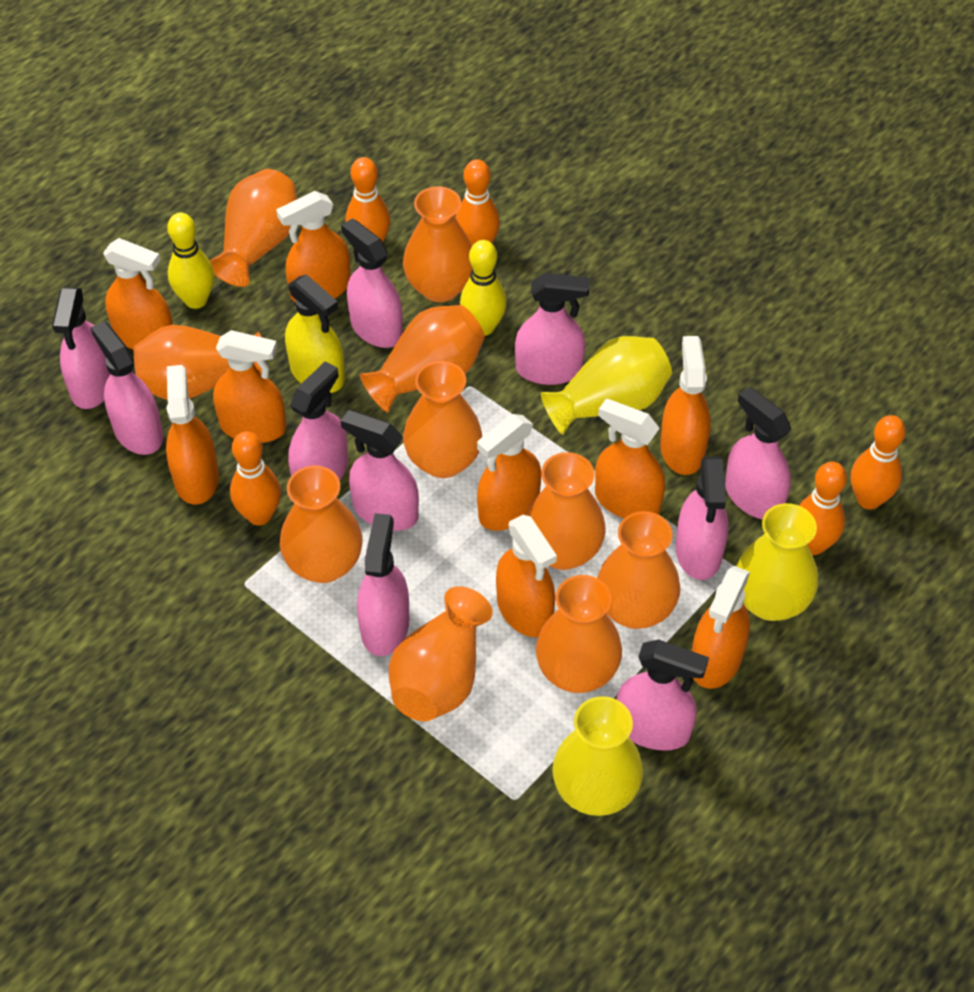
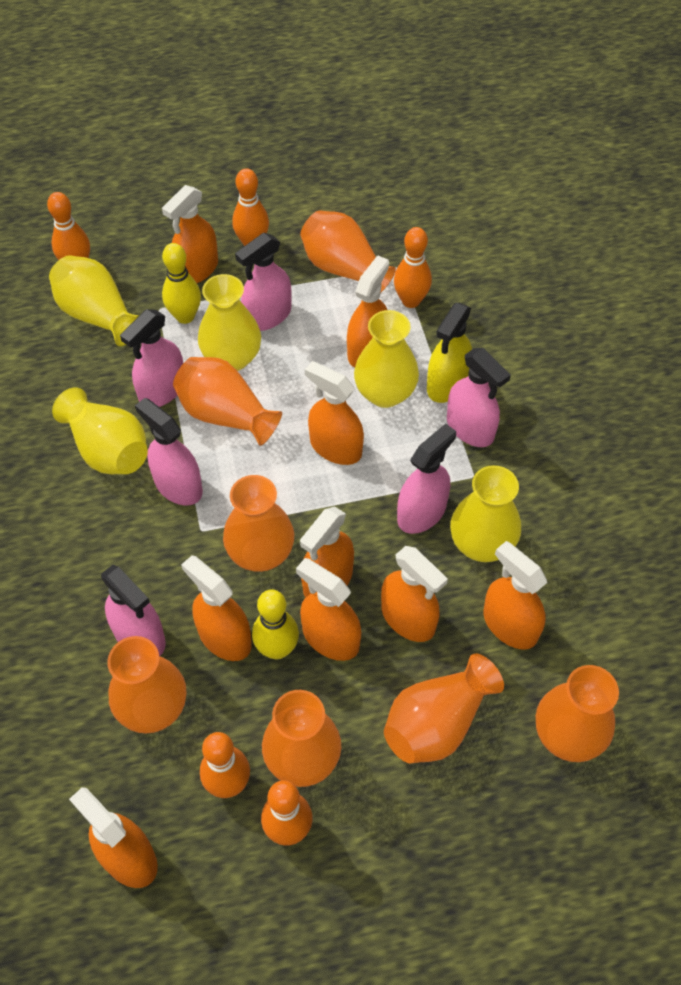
orange vase: [134,325,262,400] [210,169,297,287] [280,466,362,583] [360,305,485,413] [389,586,493,721] [403,186,472,302] [403,361,482,478] [526,452,606,570] [536,575,622,693] [597,511,680,629] = 10 -> [107,636,186,734] [173,357,282,446] [223,475,294,572] [262,690,341,787] [300,210,396,292] [384,653,504,764] [536,665,619,762] = 7
pink spray bottle: [52,288,111,409] [90,321,163,455] [288,361,348,481] [341,218,403,348] [341,410,419,531] [357,513,409,656] [515,273,589,385] [617,639,709,751] [676,457,728,580] [725,387,791,519] = 10 -> [101,565,166,656] [120,309,183,407] [135,398,203,505] [235,233,291,331] [397,424,456,534] [447,348,511,447] = 6
yellow vase: [541,336,672,435] [552,696,643,816] [736,503,818,621] = 3 -> [49,255,139,346] [52,388,148,474] [198,274,261,371] [354,310,419,408] [450,465,521,562] = 5

